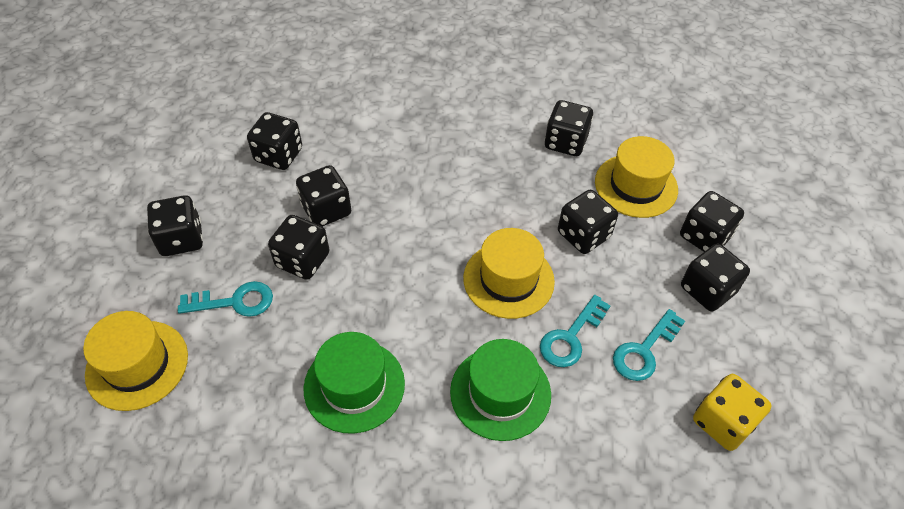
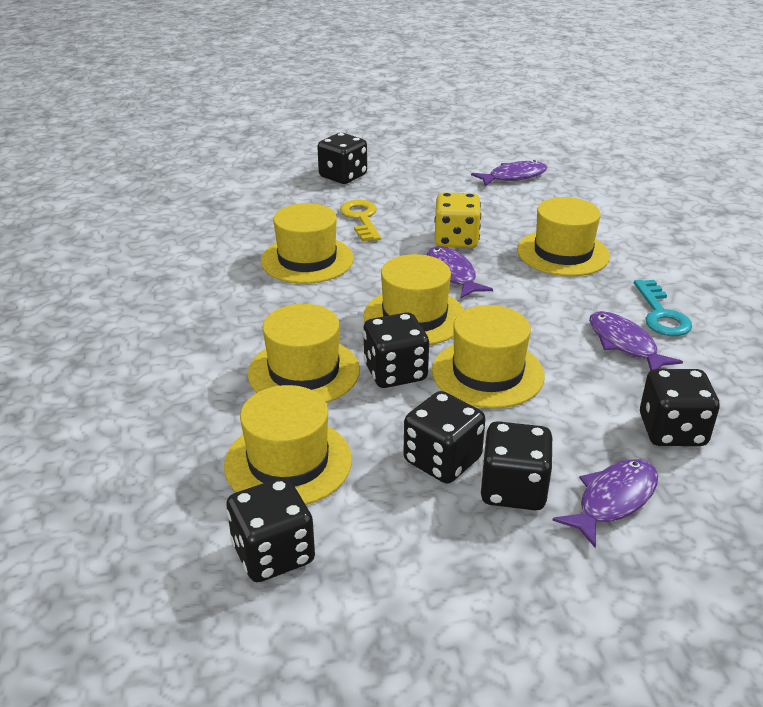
black dice: [147,195,203,256] [247,112,302,170] [268,215,330,280] [296,165,351,227] [545,100,593,156] [558,190,618,254] [680,191,744,252] [681,244,750,311] = 8 -> [226,477,315,582] [317,133,367,184] [363,312,429,388] [403,391,485,484] [480,421,552,510] [640,369,720,446] = 6
green hat: [303,332,405,434] [450,339,551,441] = 2 -> none = 0
purple fish: none = 0 -> [427,246,493,299] [471,160,547,186] [552,459,658,548] [589,311,683,371] = 4
turquoise key: [178,281,273,317] [540,295,611,367] [613,309,685,381] = 3 -> [634,280,692,336] = 1
yellow hat: [83,311,188,411] [463,228,555,319] [595,136,678,218] = 3 -> [224,385,352,505] [248,304,360,403] [261,203,354,284] [364,254,464,345] [432,305,545,409] [517,197,610,276] = 6
yellow key: none = 0 -> [340,200,381,241] = 1

